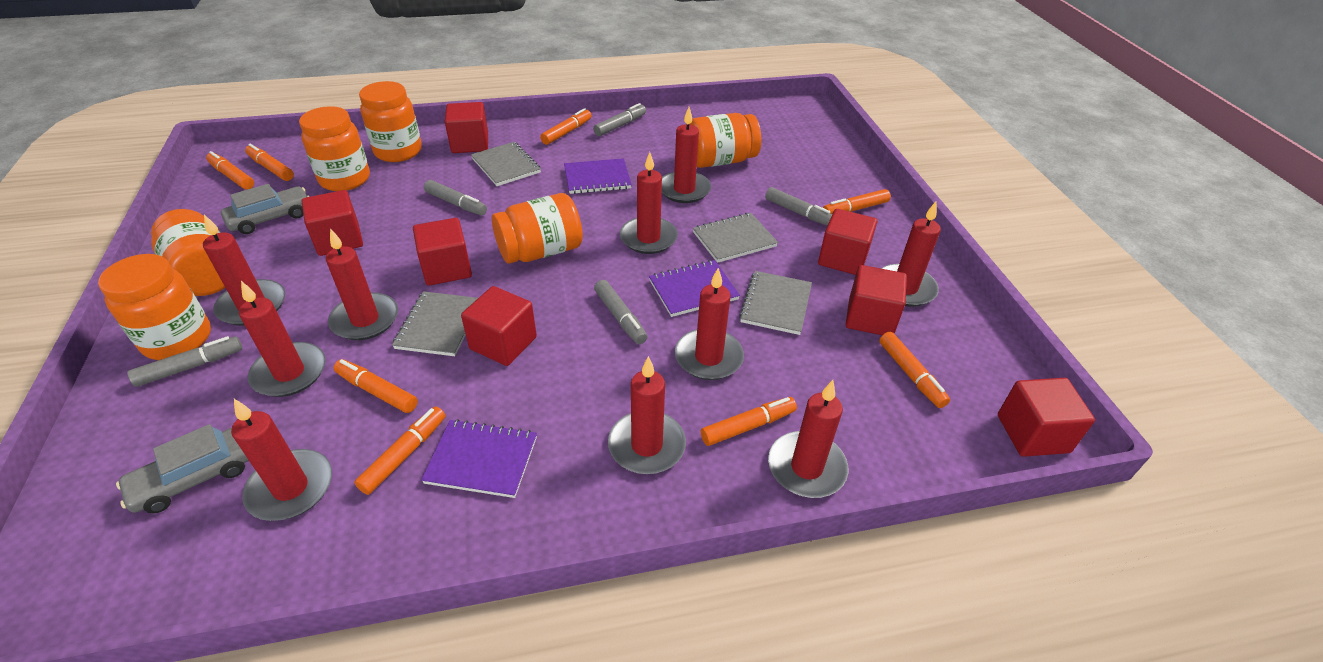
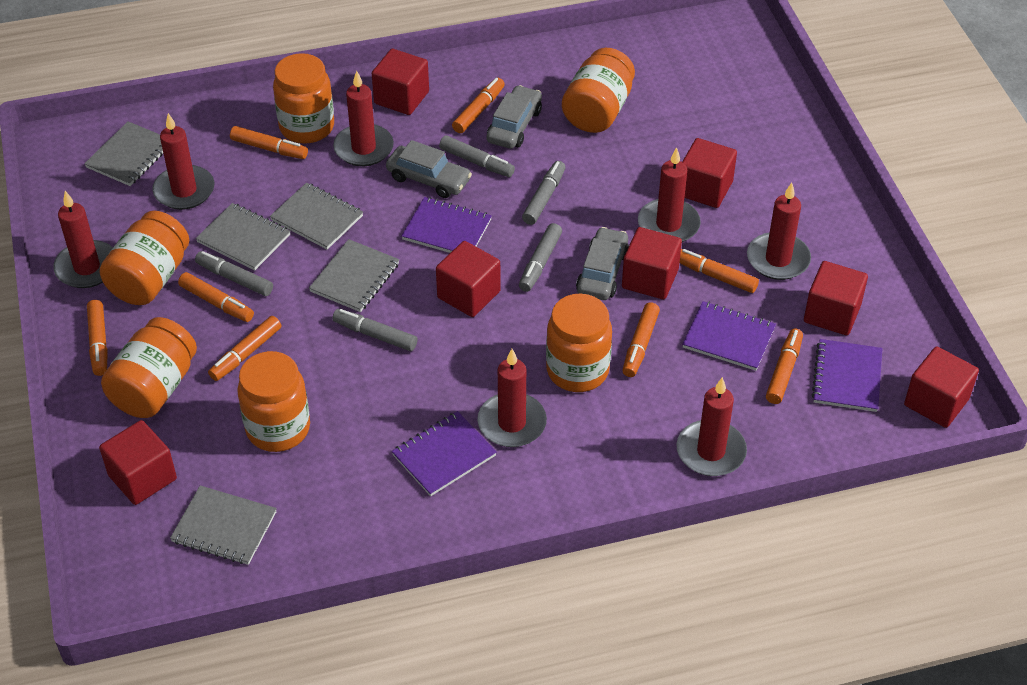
grey car: [116,424,249,513] [221,184,309,234] = 2 -> [386,140,472,198] [487,85,542,149] [576,227,629,300] = 3
grey notebook: [392,291,478,356] [471,142,541,186] [693,213,778,263] [739,271,812,335] = 4 -> [84,121,163,186] [170,485,277,565] [196,203,290,270] [270,183,363,250] [309,239,399,312] = 5
purple notebook: [421,419,537,498] [564,158,632,194] [649,260,740,317] = 3 -> [392,411,497,496] [402,197,492,253] [682,301,776,371] [812,339,883,412] = 4
red candle: [203,215,285,326] [231,399,332,521] [239,281,326,397] [326,228,398,340] [608,356,686,474] [620,152,678,254] [662,107,711,203] [675,268,744,380] [768,380,848,498] [881,202,941,307] = 10 -> [53,191,113,288] [152,113,214,210] [333,71,394,166] [477,349,547,447] [638,147,701,242] [676,377,747,476] [747,183,811,280] = 7

